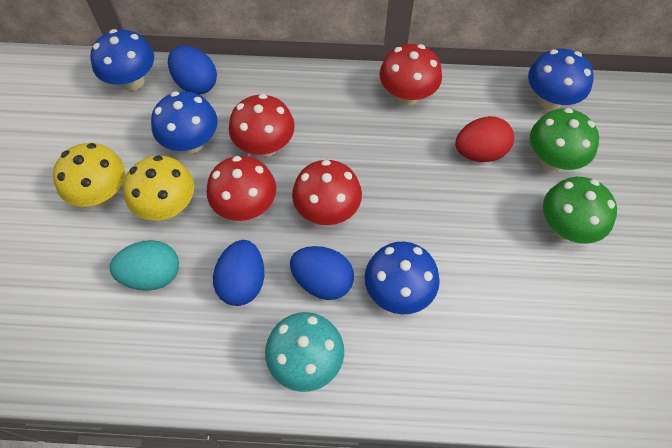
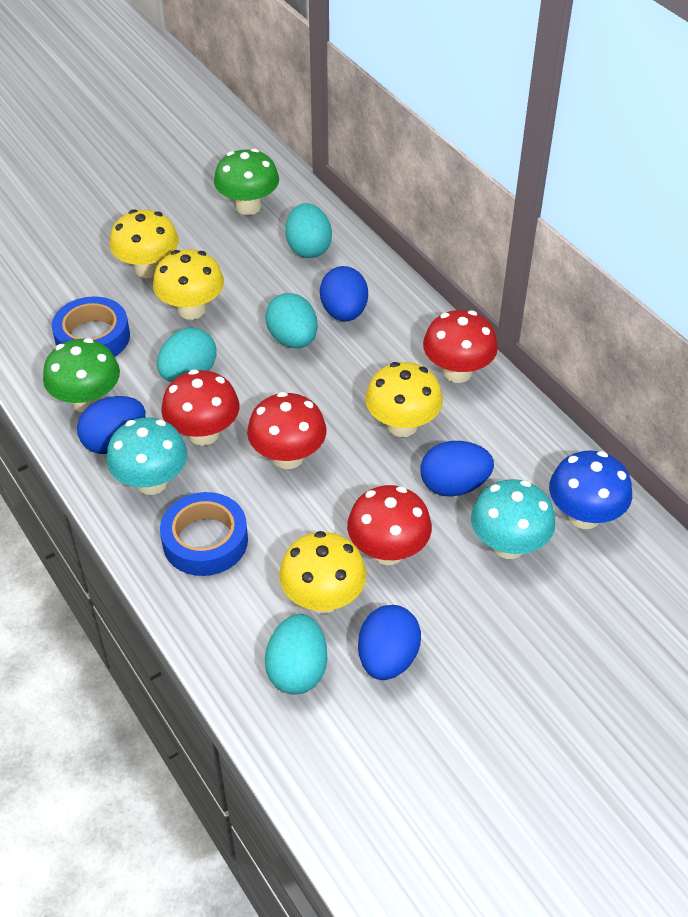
blue egg: [168,46,217,95] [213,240,264,306] [290,246,354,300] = 3 -> [77,396,145,454] [320,266,368,321] [358,605,421,680] [420,441,494,497] = 4
blue mushroom: [90,29,154,91] [151,91,217,153] [365,242,440,314] [528,49,594,110] = 4 -> [549,450,632,529] = 1
blue tape: none = 0 -> [52,296,130,357] [160,492,248,576] = 2
red egg: [455,116,514,162] = 1 -> none = 0
turquoise egg: [110,240,179,291] = 1 -> [157,328,217,382] [265,293,318,348] [265,614,327,695] [285,203,332,258] = 4
turquoise mushroom: [265,312,344,392] = 1 -> [106,417,187,495] [471,479,556,559] = 2
yellow mushroom: [53,143,125,207] [123,155,194,221] = 2 -> [110,209,179,278] [153,249,224,320] [279,531,366,614] [365,362,443,437] = 4

